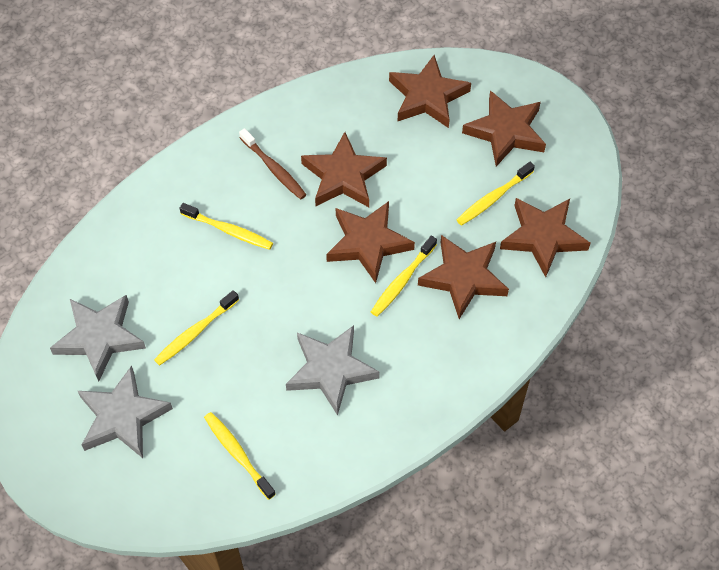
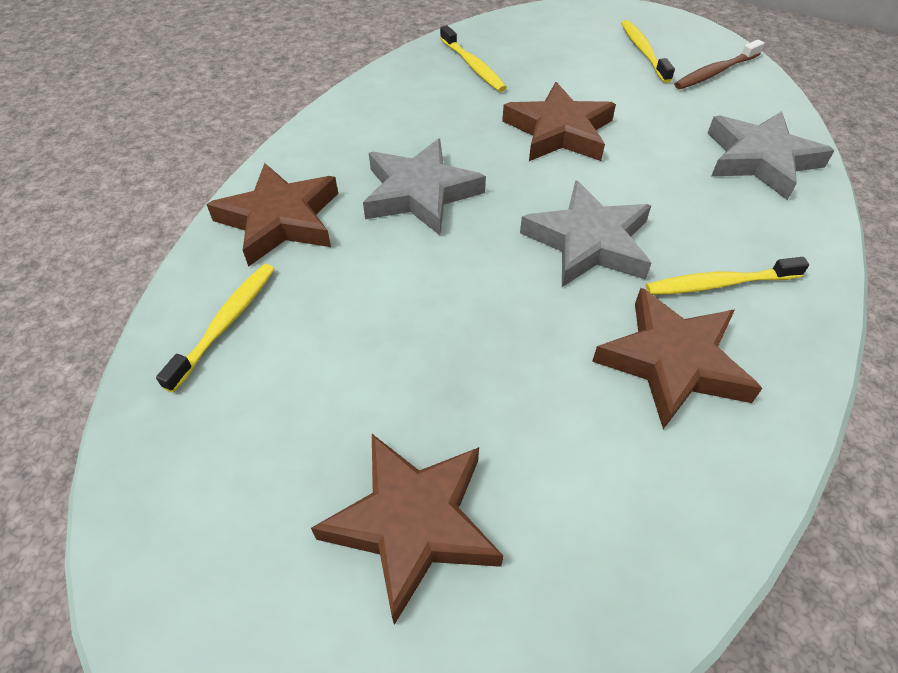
brown star: [301,132,387,207] [326,201,415,283] [389,55,471,128] [418,235,509,319] [462,90,546,167] [500,198,590,277] = 6 -> [206,163,338,267] [311,434,503,625] [502,82,616,161] [592,288,762,429] = 4
yellow toothbrush: [154,290,239,366] [179,203,273,250] [204,412,276,500] [371,236,437,317] [457,162,535,226] = 5 -> [156,264,275,393] [440,25,507,92] [621,20,675,83] [646,257,809,295] = 4

